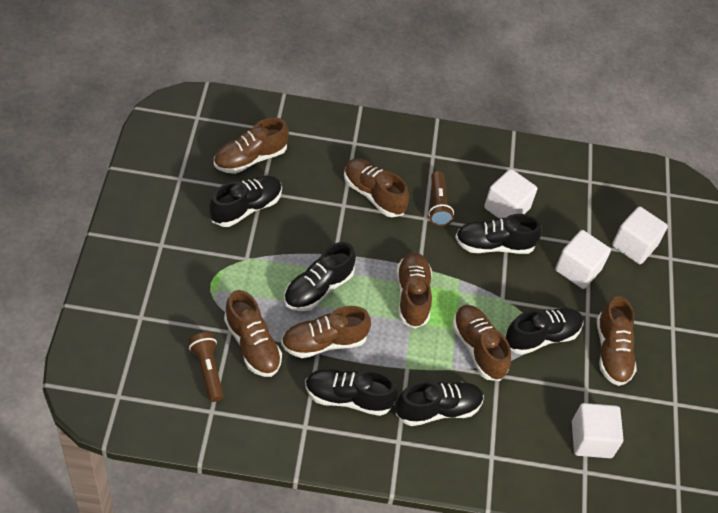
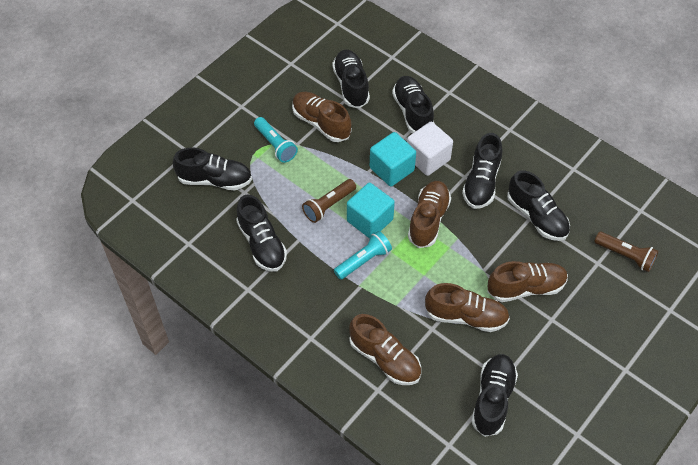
black shoe: [209,175,282,227] [284,242,356,311] [305,369,398,416] [396,381,484,426] [455,214,542,254] [505,308,583,355] = 6 -> [173,148,252,190] [236,194,287,272] [332,50,370,108] [392,76,434,134] [462,133,502,209] [472,354,518,437] [507,170,570,241] = 7
brown shoe: [214,118,289,174] [224,290,282,377] [281,306,371,358] [344,159,409,217] [396,252,432,329] [452,305,511,381] [597,296,637,386] = 7 -> [292,92,352,142] [349,314,421,385] [408,181,451,248] [425,283,510,332] [487,261,568,302] = 5
turquoise cube: none = 0 -> [347,183,395,239] [370,132,416,187] = 2
turquoise flashlight: none = 0 -> [254,117,298,163] [334,231,392,280] = 2
white cube: [484,169,537,218] [555,230,611,289] [572,403,623,458] [612,206,668,264] = 4 -> [407,121,453,176] = 1

